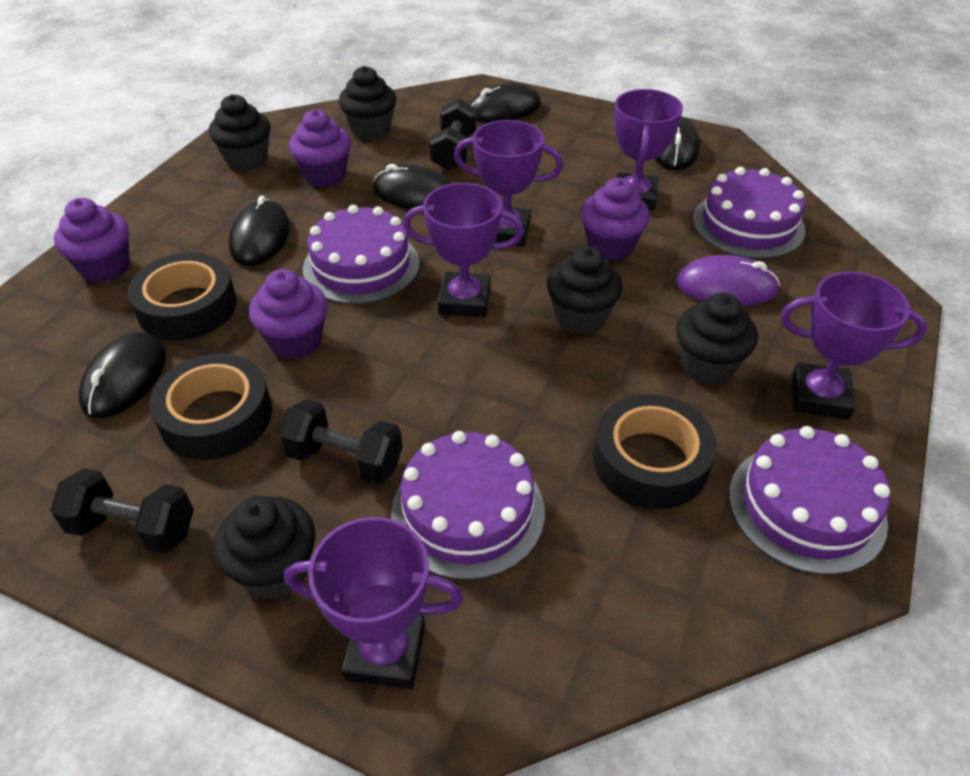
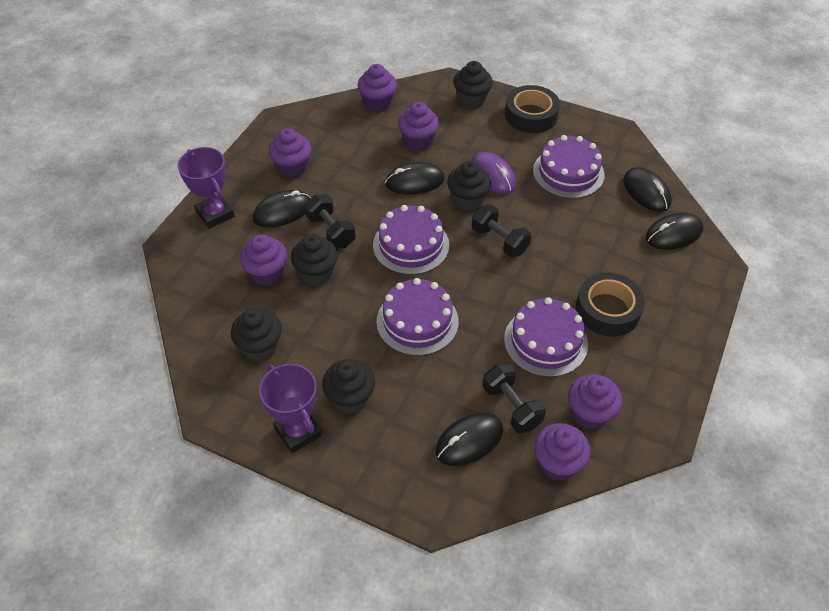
black tape: [128,253,237,341] [150,353,272,460] [593,394,717,509] = 3 -> [505,85,560,133] [576,273,645,337] = 2
purple cupcake: [54,198,130,283] [249,269,328,359] [289,109,351,187] [581,178,650,261] = 4 -> [240,234,287,286] [269,128,311,178] [357,64,397,112] [398,102,439,151] [534,423,590,481] [568,374,622,429] = 6
purple trophy: [284,517,464,689] [403,183,524,318] [454,120,563,246] [614,89,683,211] [781,272,927,420] = 5 -> [177,147,235,229] [259,364,322,454] = 2

